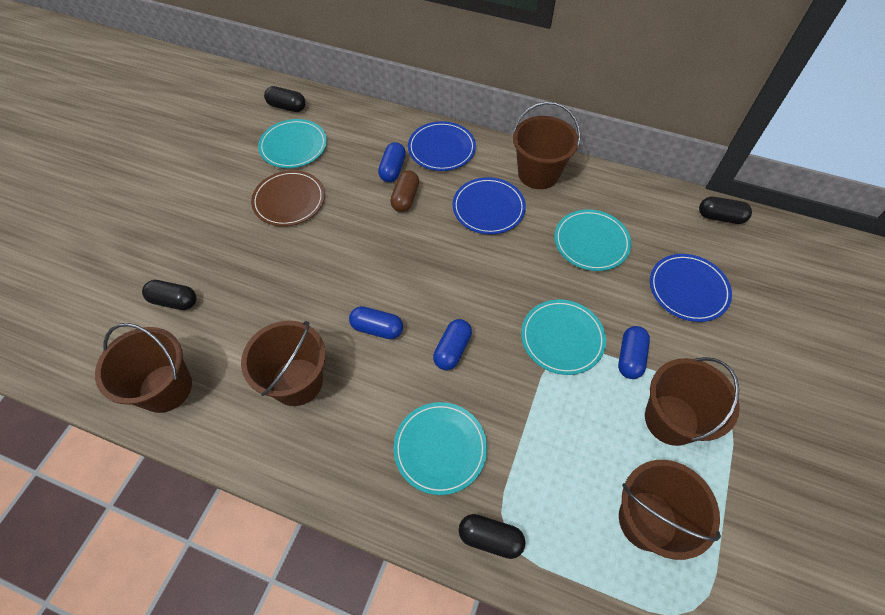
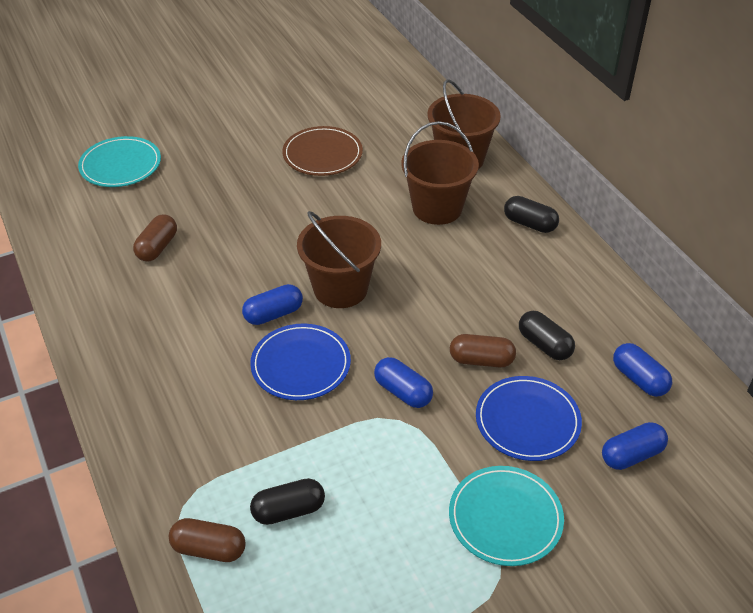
black capsule: [142,280,197,310] [264,86,306,112] [458,514,525,559] [699,197,752,224] = 4 -> [250,478,325,525] [504,196,559,233] [519,311,575,360] = 3
blue plate: [408,121,476,171] [453,177,526,234] [650,254,732,322] = 3 -> [250,323,351,400] [476,376,582,461] = 2
brown bucket: [95,323,192,413] [241,321,326,406] [513,102,580,189] [619,460,721,560] [645,357,740,446] = 5 -> [297,211,381,308] [401,121,479,225] [427,79,501,169] = 3
brown capsule: [390,170,419,212] = 1 -> [133,214,177,262] [169,518,246,562] [450,334,516,367] = 3
turquoise plate: [258,119,327,168] [394,402,487,495] [521,300,606,375] [554,209,631,271] = 4 -> [78,136,161,187] [449,466,564,566] = 2

